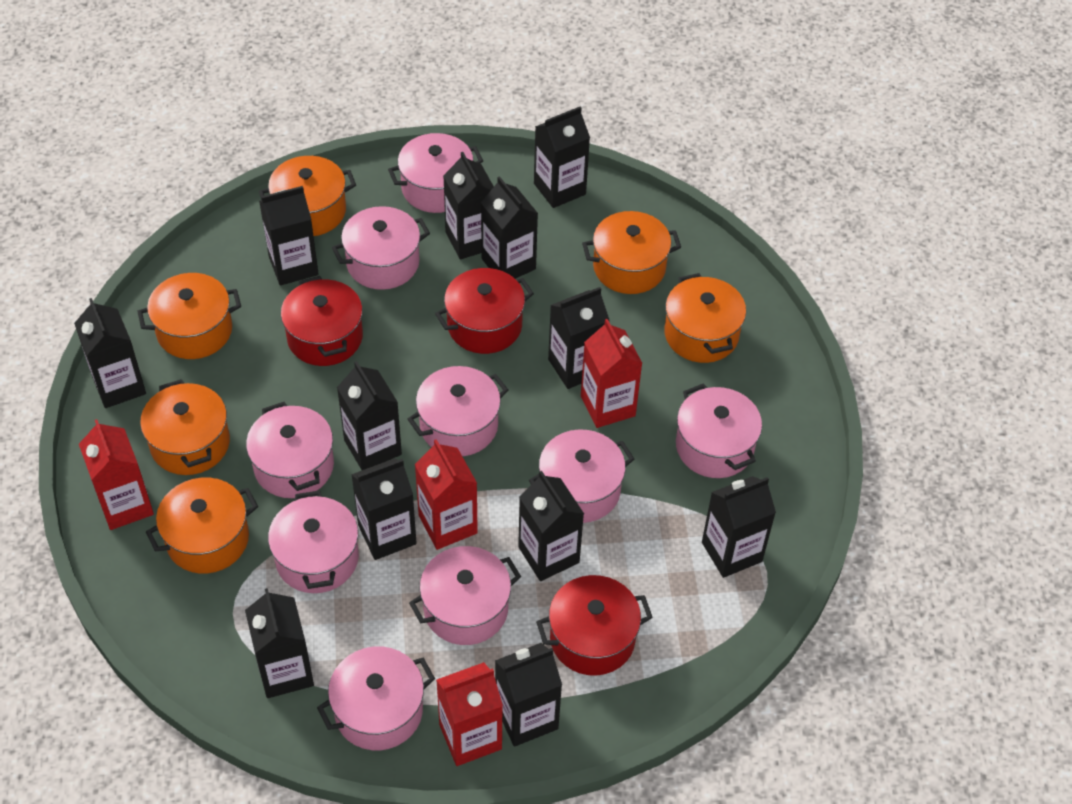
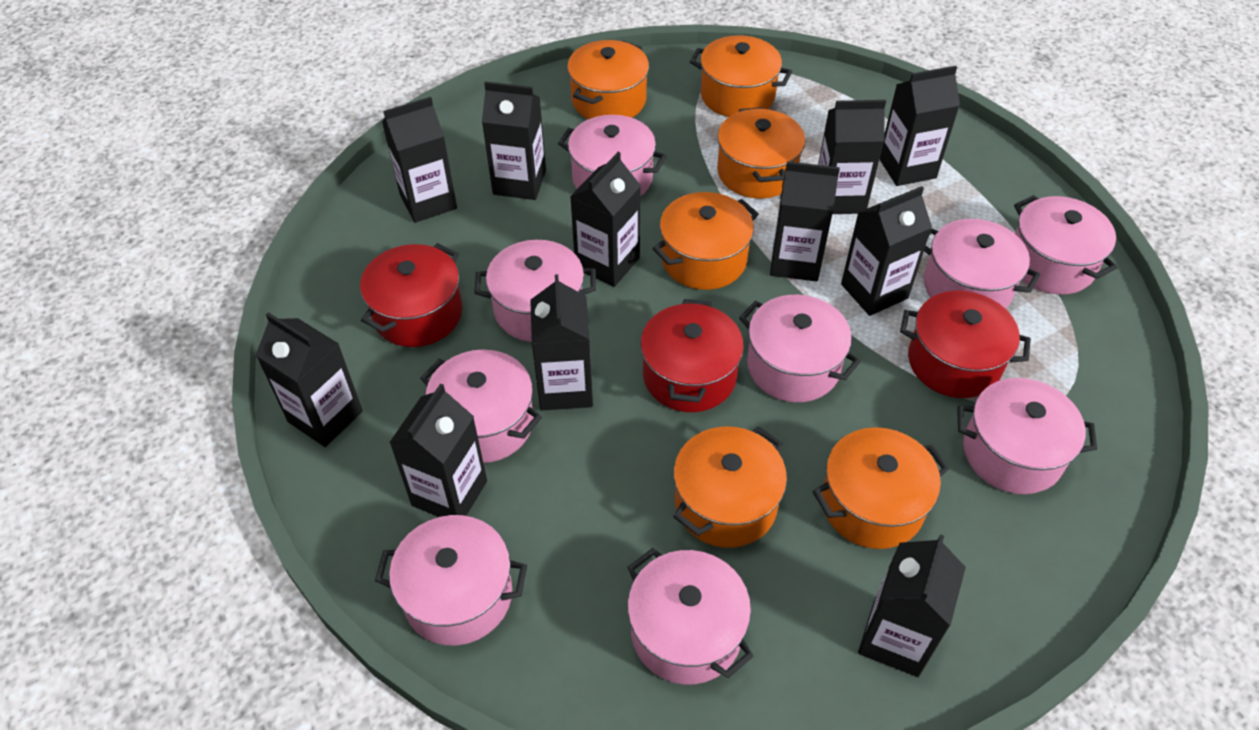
black carton: [74,298,146,408] [245,588,314,698] [259,186,319,286] [337,361,402,470] [351,458,417,560] [443,152,494,259] [481,176,538,279] [495,643,562,747] [518,471,584,581] [534,106,590,208] [548,287,610,389] [702,476,776,578] = 12 -> [256,312,363,447] [382,97,457,223] [389,383,487,517] [482,81,546,200] [530,274,593,411] [570,152,641,287] [770,161,840,282] [818,100,886,214] [841,186,932,316] [858,534,966,677] [880,66,960,186] = 11
red carton: [79,419,154,530] [415,439,478,550] [436,662,503,766] [581,319,642,428] = 4 -> none = 0

